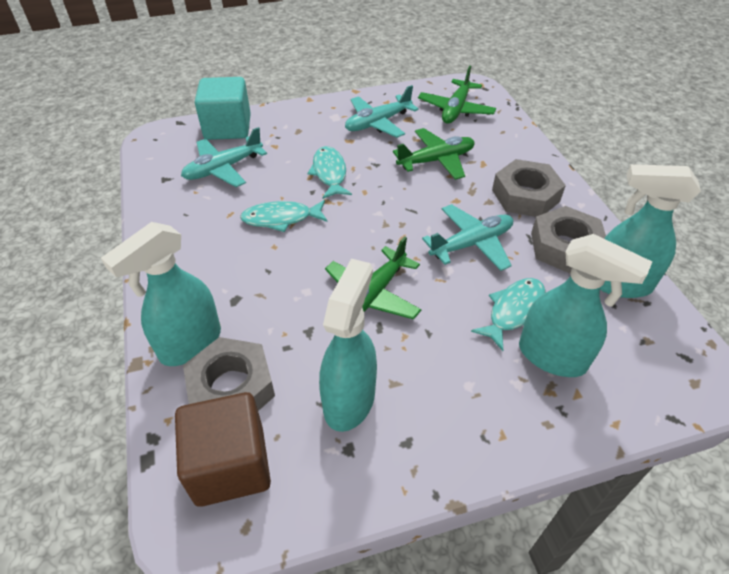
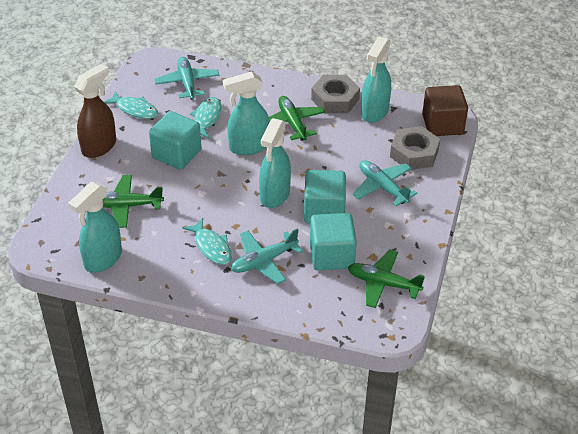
brown spray bottle: none = 0 -> [74,64,116,158] = 1
grey nut: [183,337,275,411] [492,159,566,217] [531,206,606,273] = 3 -> [311,75,360,113] [390,126,440,170] = 2
turquoise cube: [195,77,251,140] = 1 -> [149,111,201,170] [304,170,346,224] [310,213,357,270] = 3

